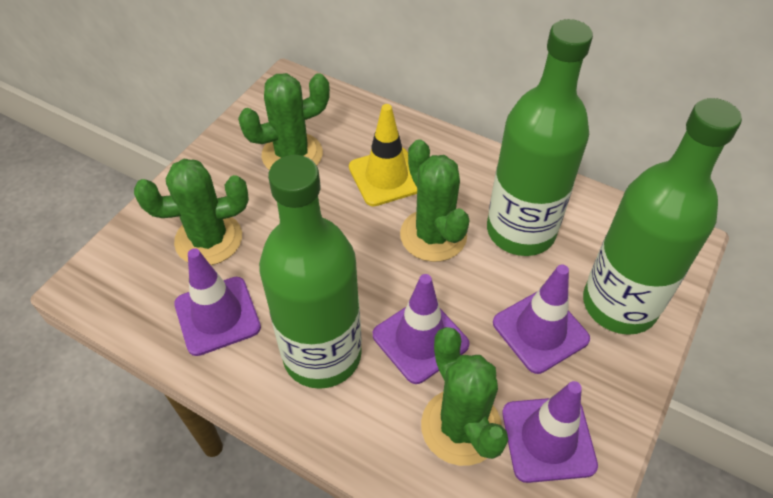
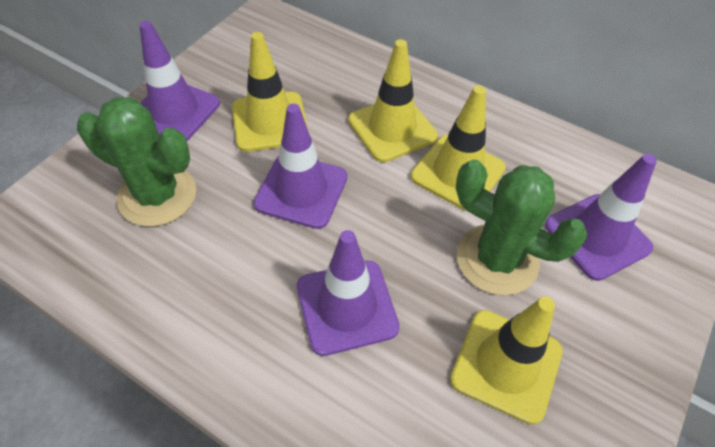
green bottle: [259,155,362,389] [487,19,593,256] [583,98,742,335] = 3 -> none = 0
green cactus: [134,159,249,265] [238,73,330,170] [400,139,470,262] [421,327,508,466] = 4 -> [77,97,196,226] [456,160,588,295] = 2
yellow traffic cone: [349,104,417,206] = 1 -> [232,32,309,152] [348,39,438,162] [411,85,506,211] [450,297,563,425] = 4

